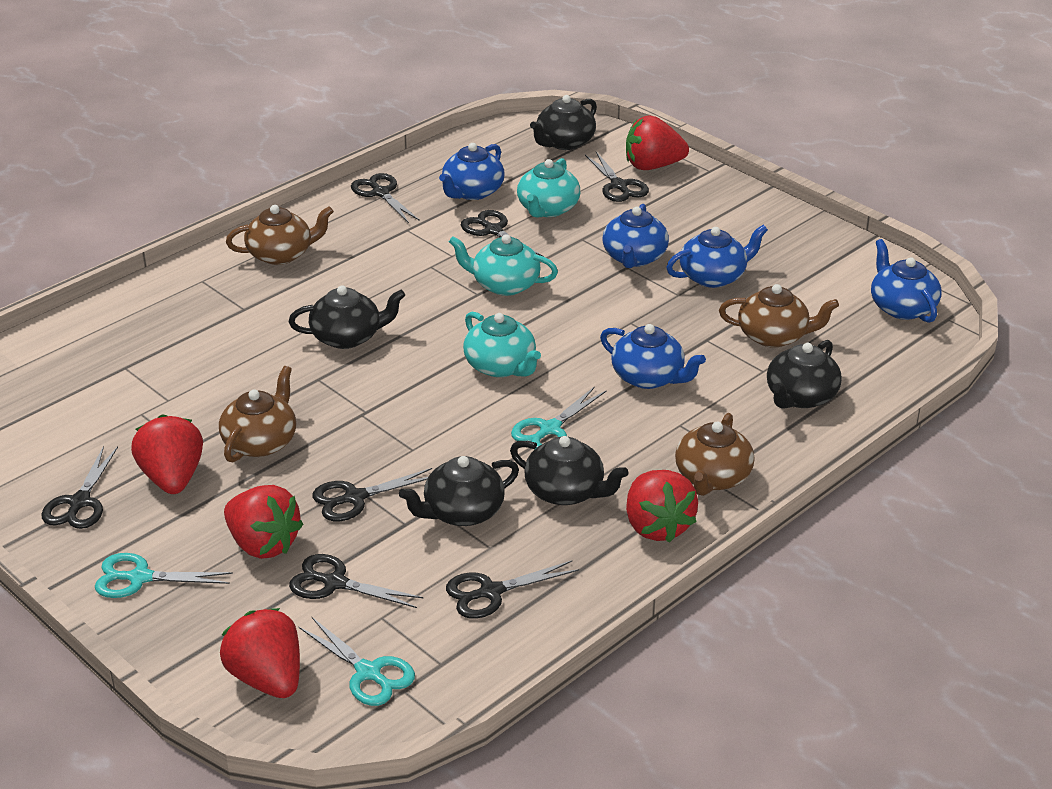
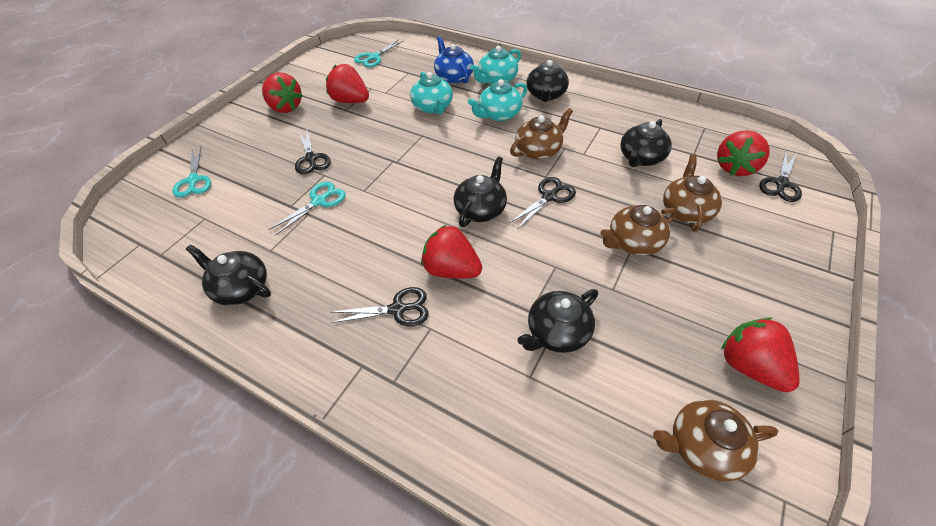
black scissors: [42,446,118,529] [289,554,424,608] [312,468,432,521] [351,173,420,223] [446,560,579,619] [461,210,544,257] [585,152,649,202] = 7 -> [295,130,331,175] [330,287,429,326] [510,177,576,228] [759,152,802,202] = 4
blue teapot: [439,143,504,200] [600,324,706,389] [602,204,669,268] [666,225,768,288] [871,239,941,323] = 5 -> [434,36,474,84] = 1

